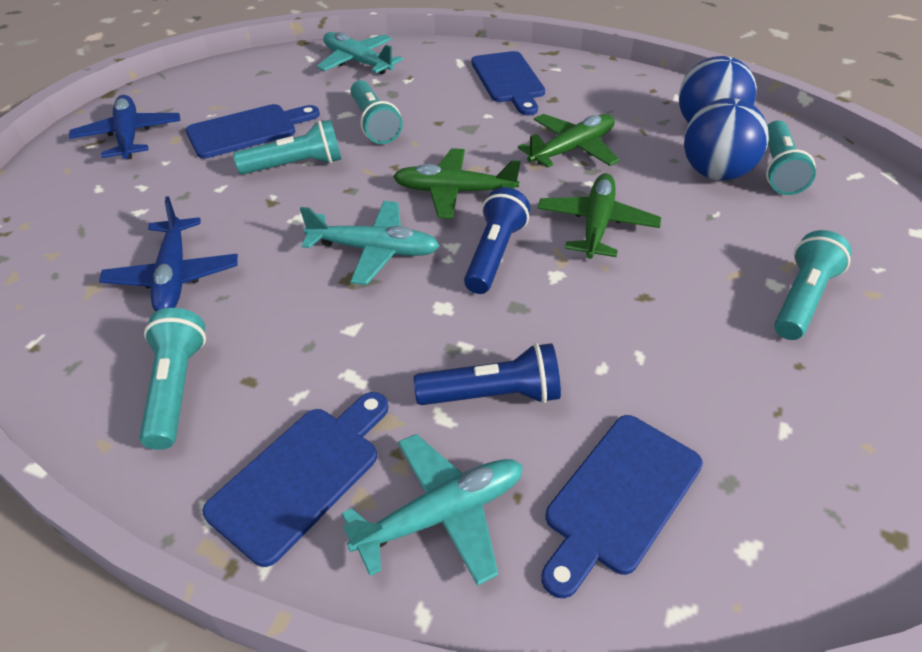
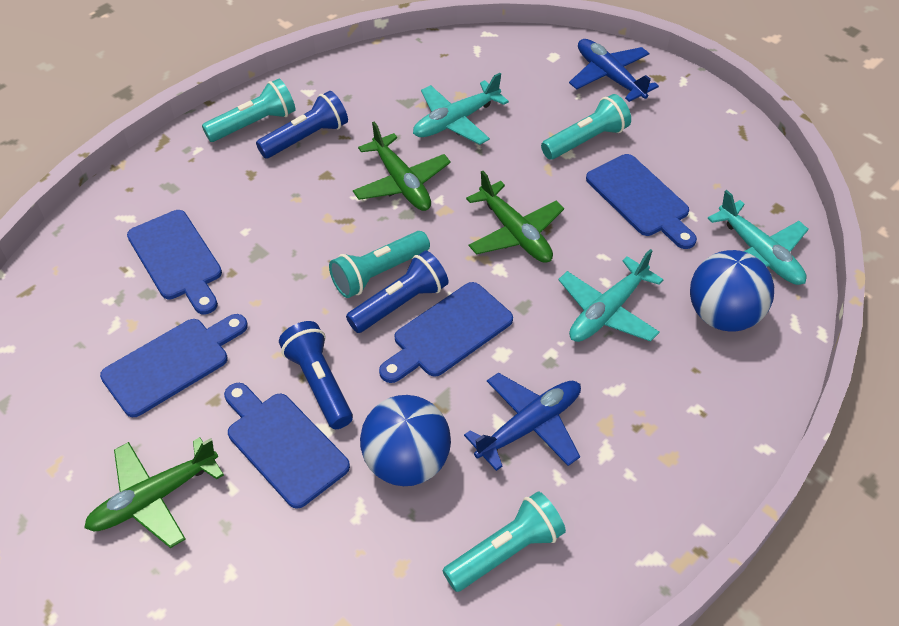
blue cutting board: [186,104,320,159] [203,392,388,567] [471,51,545,115] [541,415,703,598] = 4 -> [100,314,248,417] [127,210,222,314] [224,383,350,509] [379,282,513,383] [586,154,697,249] = 5
blue flashlight: [414,343,561,405] [464,187,530,294] = 2 -> [256,91,348,158] [279,321,353,429] [346,251,448,333] = 3
turquoise flashlight: [139,308,206,450] [233,119,341,174] [351,80,403,144] [766,120,816,195] [774,230,852,340] = 5 -> [202,79,296,142] [329,231,430,298] [442,492,566,592] [541,94,631,160] = 4

